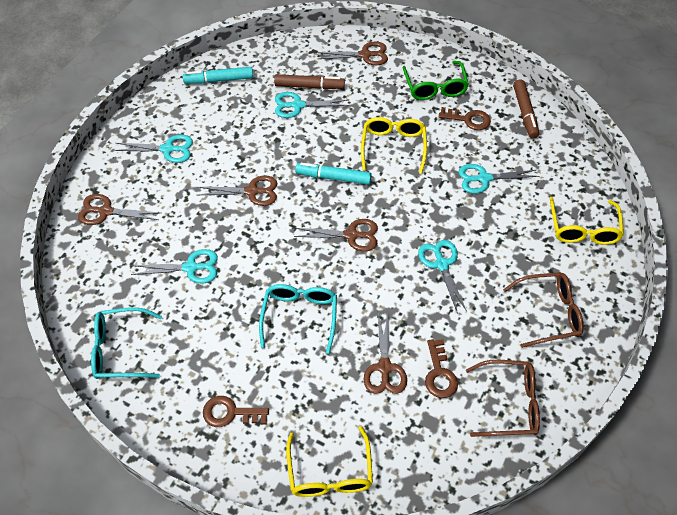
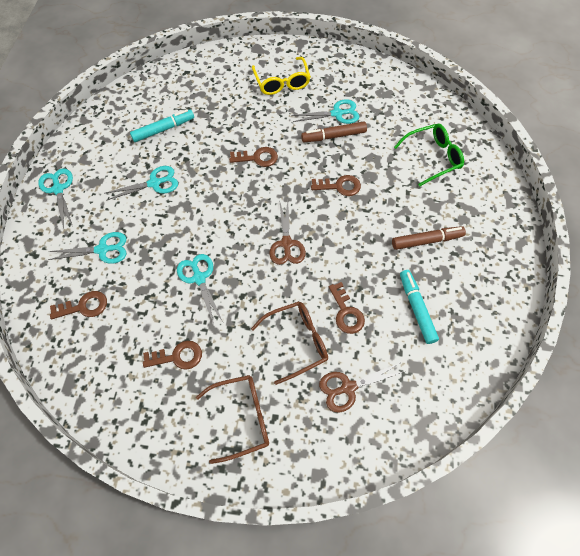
brown key: [203,396,269,427] [425,339,458,398] [439,107,491,130] = 3 -> [50,291,107,319] [143,341,202,370] [229,147,278,167] [311,175,361,196] [329,282,365,334] = 5
brown scissors: [78,194,160,225] [198,175,277,206] [294,219,378,251] [317,41,388,65] [363,314,407,394] = 5 -> [269,200,306,265] [319,363,405,413] = 2
turquoise glasses: [91,307,162,379] [259,284,337,354] = 2 -> none = 0
yellow glasses: [286,426,373,497] [361,117,427,174] [550,197,624,245] = 3 -> [252,57,311,95] = 1

